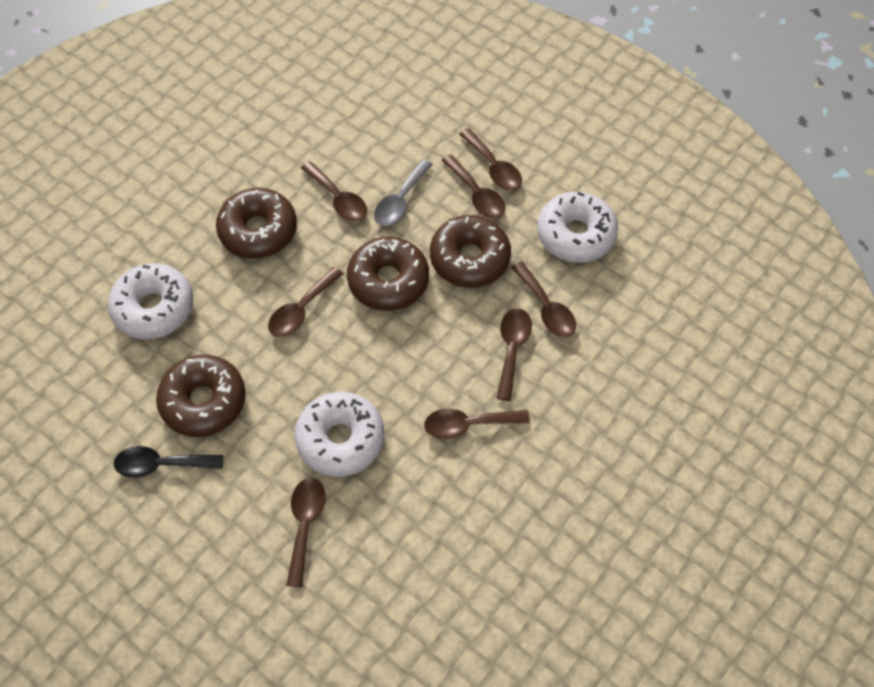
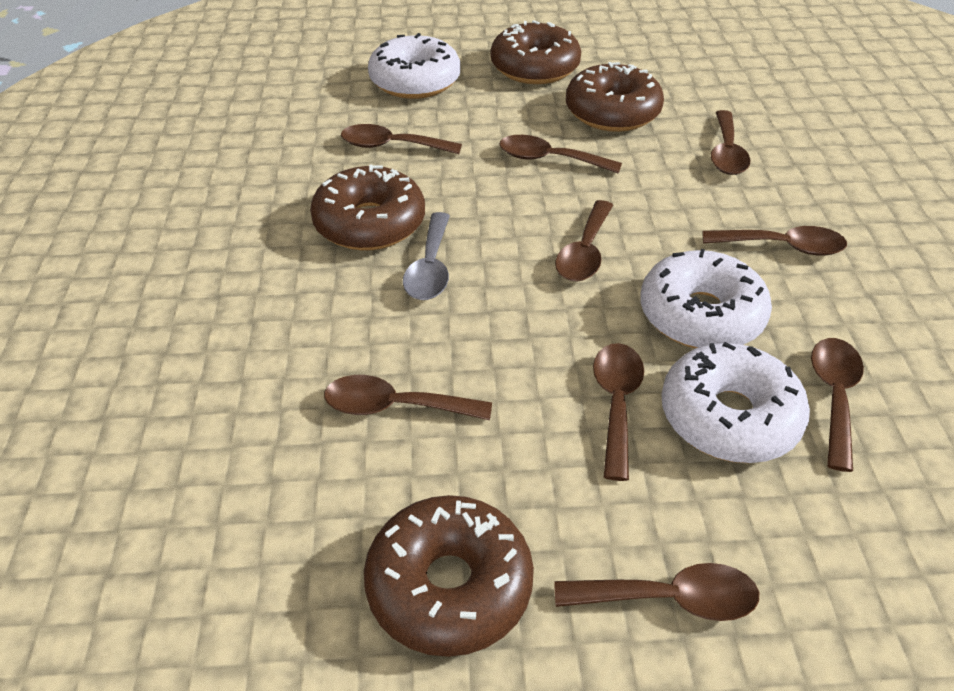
black spoon: [114,446,223,478] = 1 -> none = 0
brown spoon: [268,267,344,337] [286,478,326,588] [301,161,367,221] [424,409,530,439] [441,155,505,218] [459,128,522,190] [496,308,532,401] [511,261,576,337] = 8 -> [324,375,492,420] [341,124,462,154] [500,135,622,174] [554,563,759,621] [555,200,613,282] [593,343,644,481] [702,226,847,256] [711,110,750,175] [811,338,864,472] = 9

